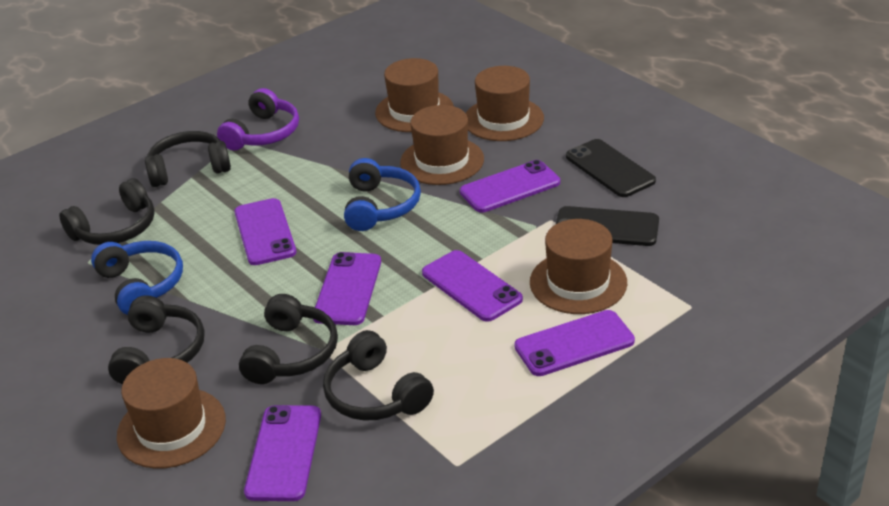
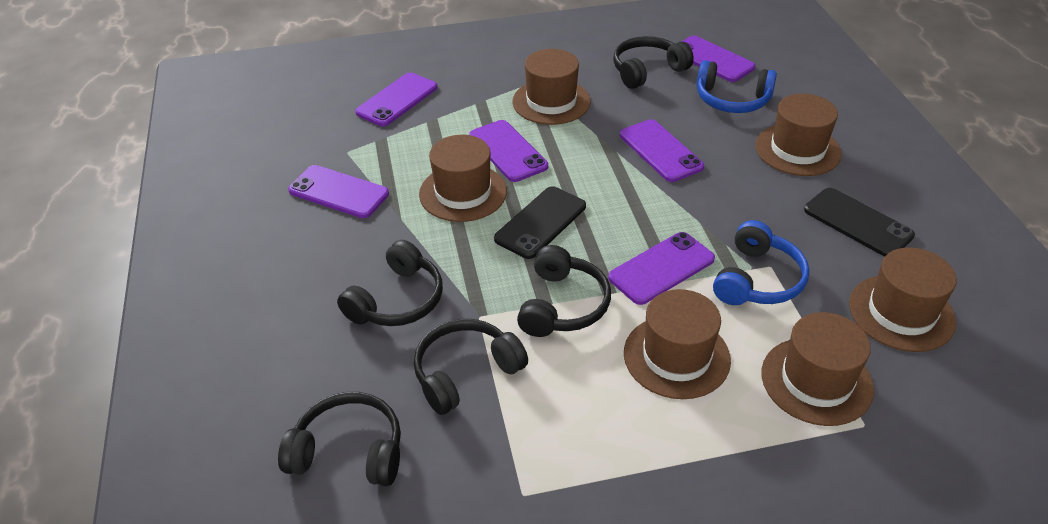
brown hat: [117,358,226,469] [375,58,454,132] [400,105,484,185] [466,66,544,141] [530,219,627,314] = 5 -> [419,135,507,222] [513,49,591,125] [624,289,731,399] [755,94,842,176] [761,312,874,426] [849,248,957,352] = 6
purple headphones: [217,88,299,150] = 1 -> none = 0

